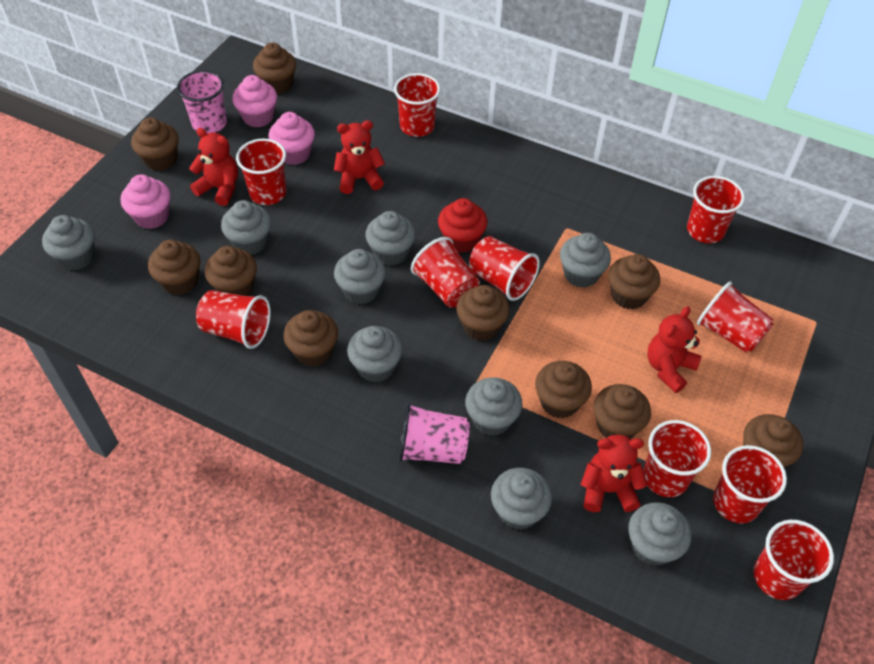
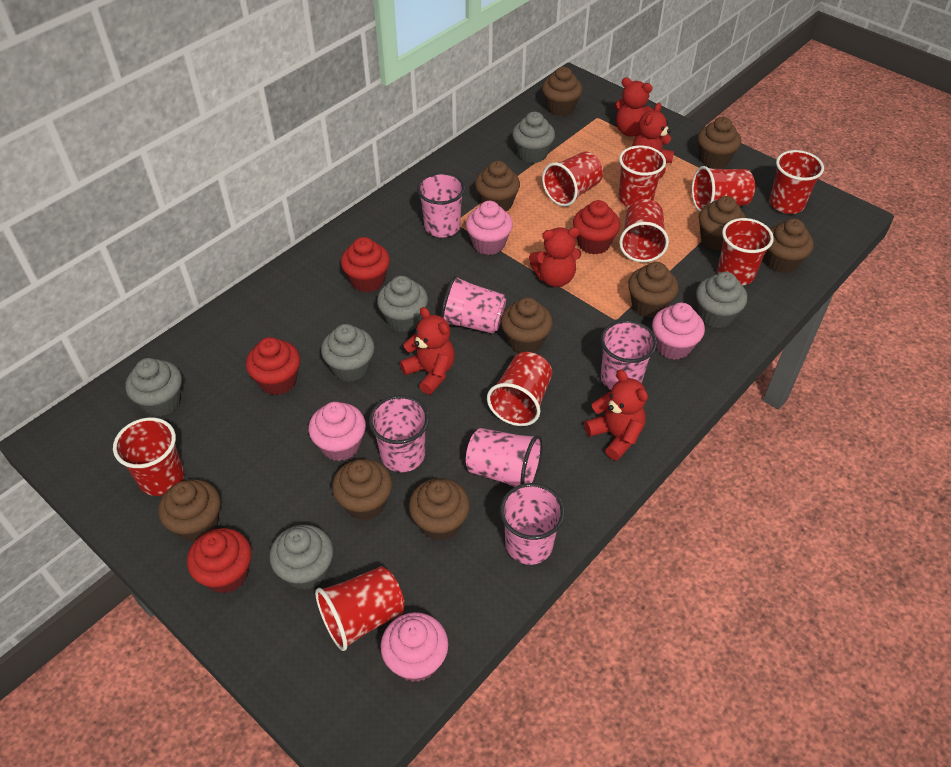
grey cupcake: [42,215,95,270] [221,200,271,255] [334,249,386,304] [347,326,403,383] [365,211,416,266] [465,377,523,436] [491,468,552,530] [560,233,611,288] [628,502,691,566] = 9 -> [125,358,182,416] [269,525,333,590] [321,324,375,382] [377,276,428,332] [512,112,555,163] [696,272,747,328] = 6
pink cup: [177,70,227,134] [398,403,470,464] = 2 -> [369,395,429,472] [417,172,465,237] [441,275,506,334] [466,428,542,487] [500,483,565,565] [601,320,657,390] = 6
pink cupcake: [121,175,170,229] [232,75,277,127] [268,112,315,165] = 3 -> [308,402,366,461] [380,612,448,682] [466,201,513,255] [652,302,705,360] = 4
red cup: [196,290,271,349] [236,139,286,205] [394,73,440,137] [411,237,480,308] [469,236,540,301] [643,420,711,497] [687,176,745,243] [697,282,773,353] [713,445,787,523] [754,520,834,600] = 10 -> [113,417,184,496] [315,566,405,651] [487,352,552,426] [542,152,603,207] [618,145,666,207] [619,199,669,262] [692,166,755,212] [717,218,774,286] [769,150,824,214] = 9
red cupcake: [438,198,487,253] = 1 -> [187,528,252,593] [246,337,300,395] [341,237,390,292] [573,200,620,255] = 4
red teddy bear: [189,128,238,206] [334,120,385,194] [581,434,647,512] [647,306,701,393] = 4 -> [400,307,455,395] [529,227,581,287] [584,369,648,461] [615,78,654,137] [632,103,674,179] = 5

